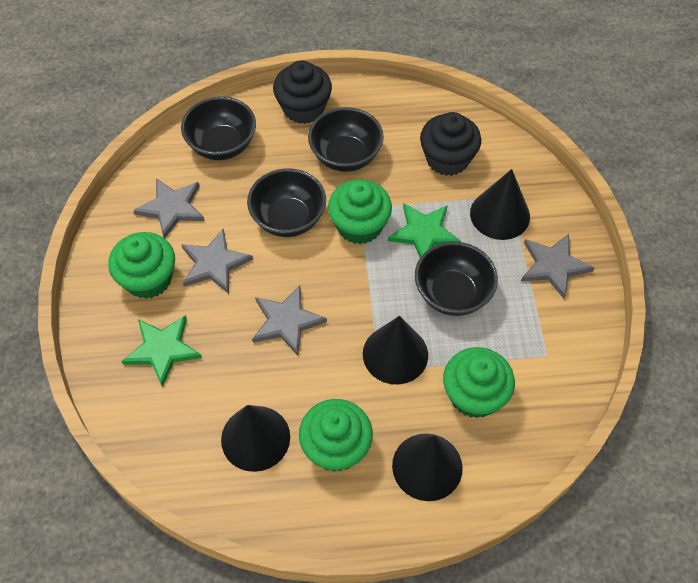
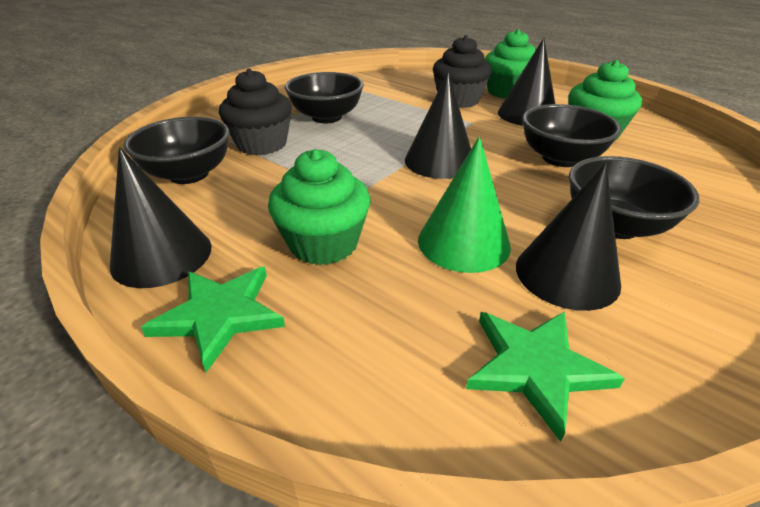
green cone: none = 0 -> [418,136,511,273] = 1
green cupcake: [108,232,175,299] [299,399,373,472] [328,179,392,244] [443,347,515,418] = 4 -> [268,149,370,265] [484,29,535,99] [568,60,642,141] = 3
grey star: [133,178,205,239] [181,228,253,294] [252,286,327,356] [521,234,595,299] = 4 -> none = 0

